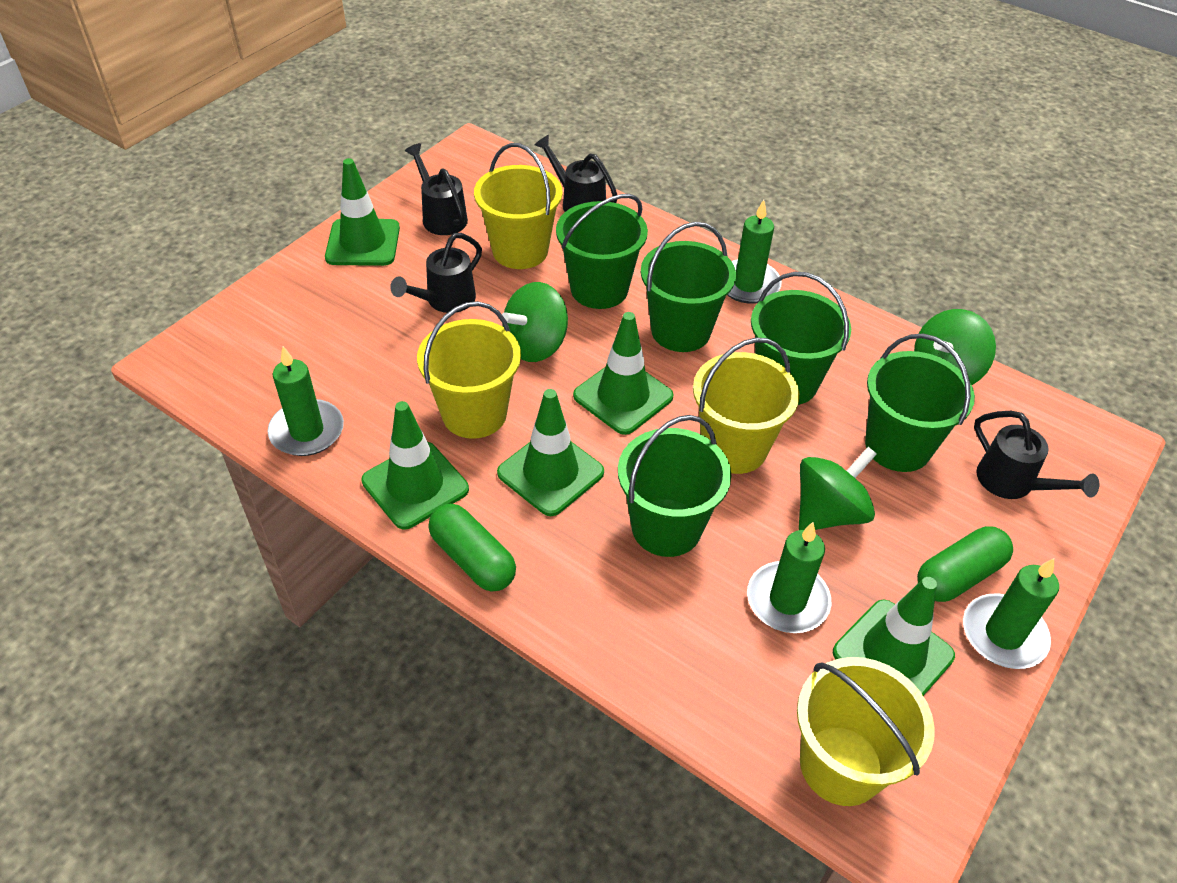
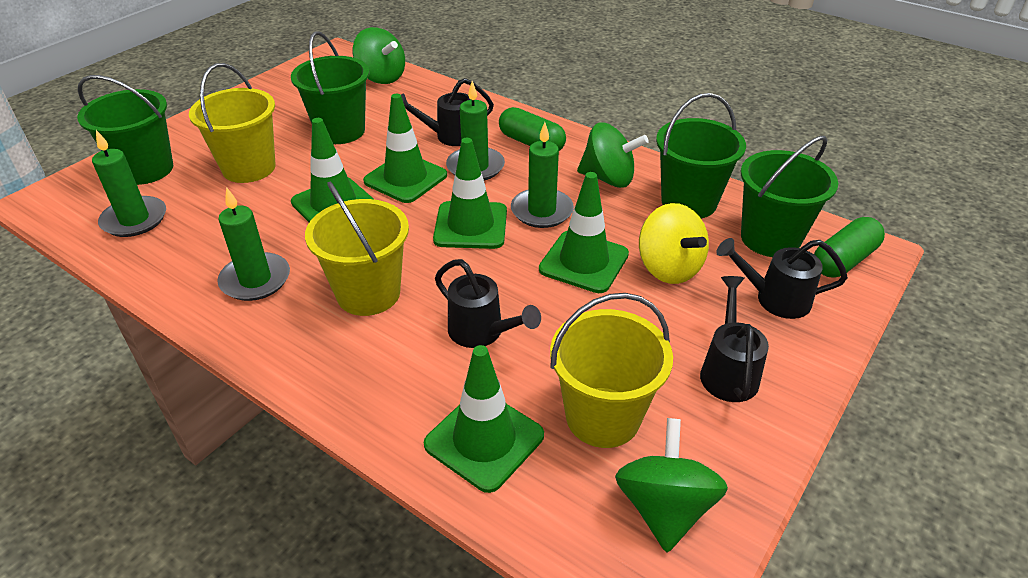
green bucket: [556,194,648,309] [618,415,731,557] [641,222,736,352] [751,272,851,405] [865,334,975,472] = 5 -> [77,75,173,185] [291,31,369,144] [656,93,746,218] [741,136,838,257] = 4
yellow bucket: [417,301,521,439] [474,143,562,269] [693,337,799,474] [797,657,935,806] = 4 -> [189,63,276,183] [305,181,409,316] [550,293,673,448] = 3
yellow spinning top: none = 0 -> [639,203,709,284] = 1

